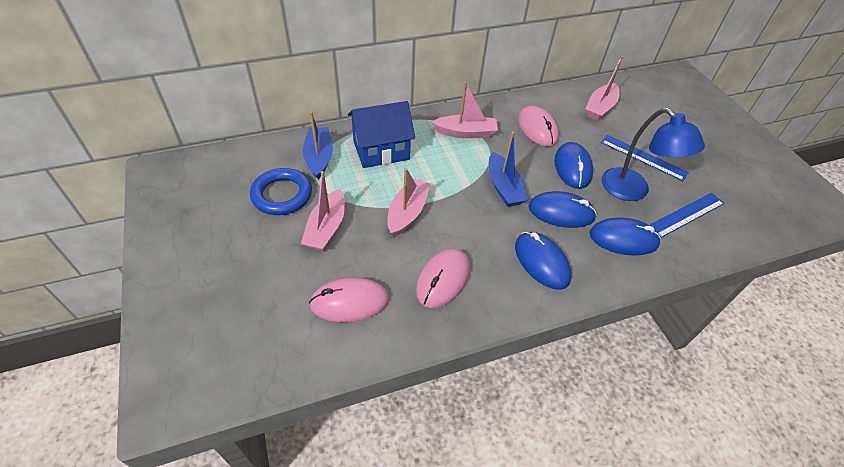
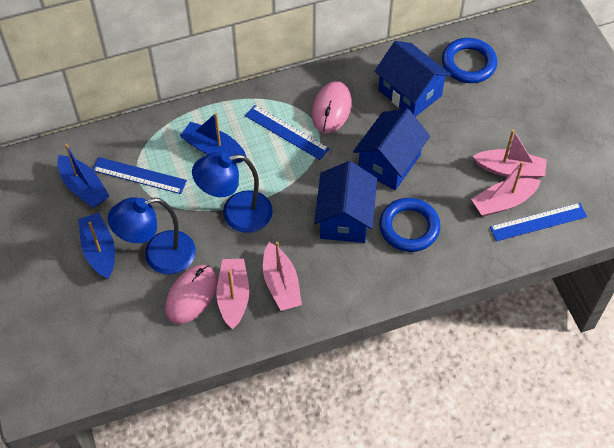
blue boat: [303,111,333,180] [489,132,528,207] = 2 -> [57,144,109,208] [78,213,115,279] [180,113,246,163] = 3
blue house: [348,101,415,168] = 1 -> [314,161,377,243] [353,109,430,190] [374,41,451,117] = 3
blue lamp: [602,108,705,201] = 1 -> [108,197,196,274] [192,152,273,233] = 2
blue mouse: [515,232,572,290] [528,191,597,228] [554,142,593,189] [589,217,661,256] = 4 -> none = 0
blue ring: [250,168,312,215] = 1 -> [379,198,440,252] [442,38,497,83] = 2
blue ruler: [601,135,689,181] [649,193,725,238] = 2 -> [92,157,187,194] [245,105,330,160] [490,203,587,241] = 3
pink mouse: [309,278,389,322] [416,248,470,308] [518,106,559,147] = 3 -> [165,265,217,324] [312,81,352,133] = 2

